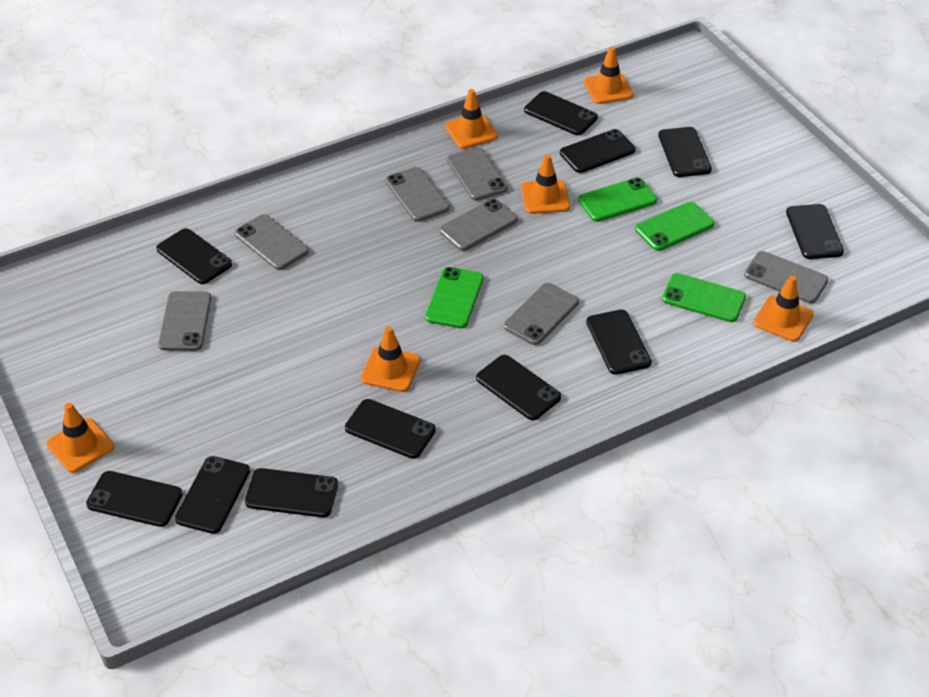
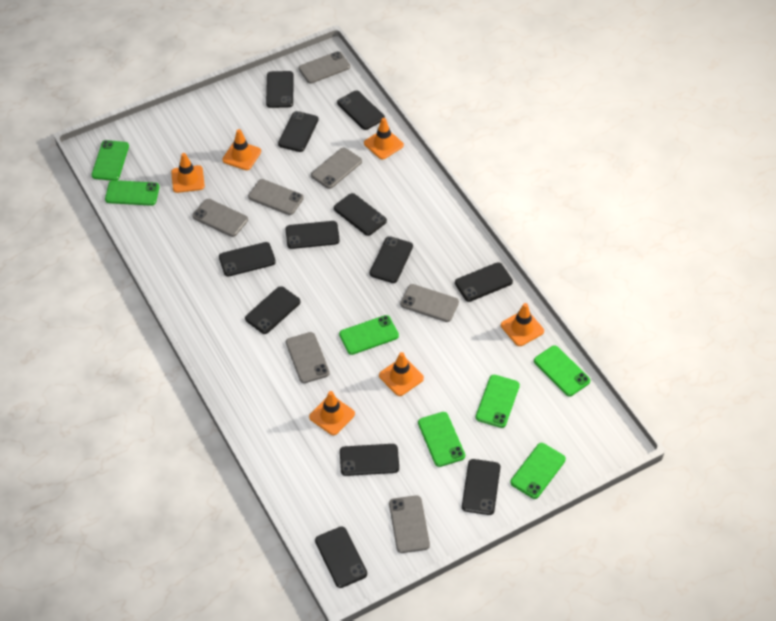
black phone: [86,471,183,527] [156,228,232,284] [175,456,250,534] [245,468,338,518] [345,399,436,459] [476,355,561,420] [524,91,598,135] [560,129,636,173] [586,309,652,375] [658,127,712,177] [786,204,844,259] = 11 -> [219,242,276,277] [245,286,300,334] [266,71,294,108] [278,111,319,152] [286,221,340,249] [315,527,367,588] [334,193,387,236] [337,91,385,130] [340,444,399,476] [370,236,413,283] [455,262,513,302] [462,459,500,515] = 12
green phone: [425,267,484,328] [578,178,657,222] [635,202,714,251] [662,273,746,322] = 4 -> [92,140,129,181] [105,180,159,206] [339,315,399,355] [418,412,465,467] [476,375,520,428] [510,443,566,499] [534,345,590,396] = 7

